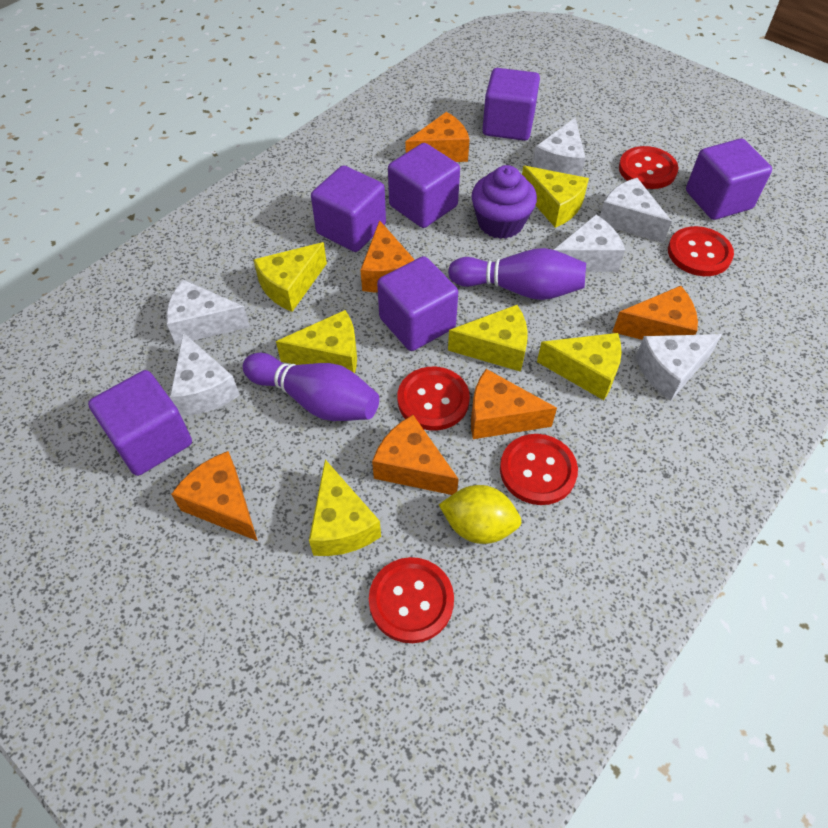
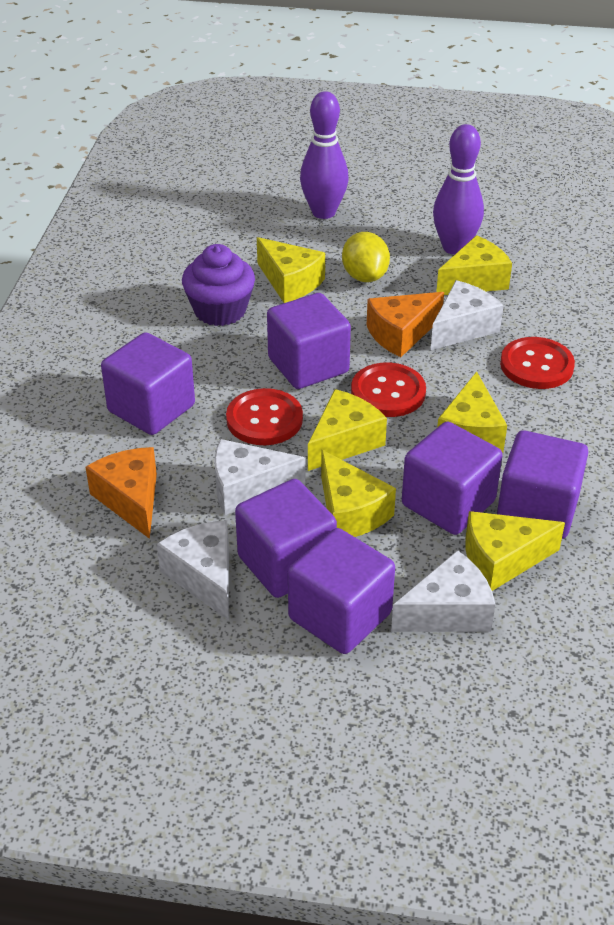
orange cheese: [171,451,258,541] [361,220,414,292] [372,415,459,495] [406,112,470,162] [471,369,557,439] [612,286,698,340] = 6 -> [85,447,157,539] [367,292,444,357] = 2
red button: [369,557,454,643] [398,367,470,431] [500,434,578,505] [619,146,679,189] [668,226,734,276] = 5 -> [226,388,303,445] [351,363,426,417] [500,337,575,389] = 3
white cheese: [166,280,250,345] [170,333,240,416] [533,118,585,176] [554,215,625,272] [600,178,672,243] [636,334,722,401] = 6 -> [157,520,229,620] [214,439,305,515] [391,550,495,632] [431,280,504,350] = 4

